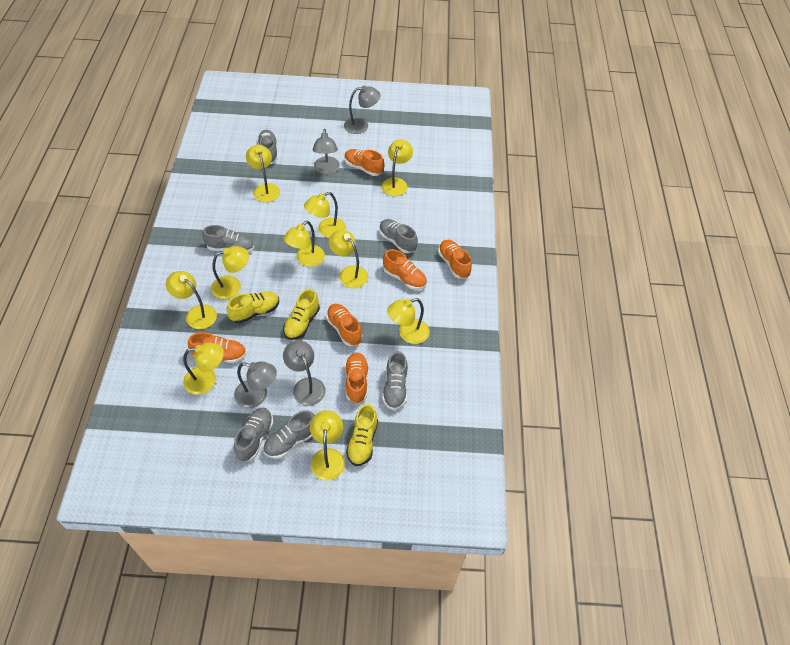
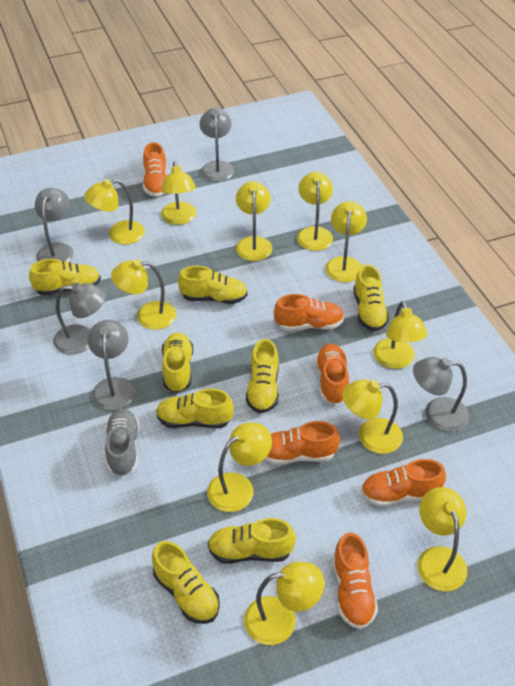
grey lamp: [234,361,277,408] [283,340,326,406] [312,129,340,174] [344,85,381,134] = 4 -> [35,188,74,262] [53,283,106,355] [87,320,135,410] [200,108,235,182] [413,357,469,432] = 5
grey shoe: [202,225,254,253] [234,408,274,461] [257,130,278,164] [263,410,315,459] [379,219,418,253] [382,351,408,410] = 6 -> [105,409,139,477] = 1
yellow lamp: [166,271,217,329] [183,343,224,395] [211,246,249,299] [246,145,280,203] [283,221,325,267] [304,192,346,238] [310,410,345,480] [329,230,368,288] [382,139,413,196] [387,298,430,344] = 10 -> [84,179,145,245] [111,259,176,330] [161,161,196,225] [207,423,272,512] [236,181,272,261] [244,562,325,645] [297,172,333,251] [325,201,367,282] [342,380,403,454] [373,301,427,369] [417,487,467,591] = 11
yellow shoe: [226,291,279,323] [283,289,320,340] [346,404,378,466] = 3 -> [29,259,101,295] [152,541,220,624] [156,389,234,428] [162,333,193,392] [178,266,247,304] [208,518,296,564] [246,339,279,413] [353,265,389,331] = 8

